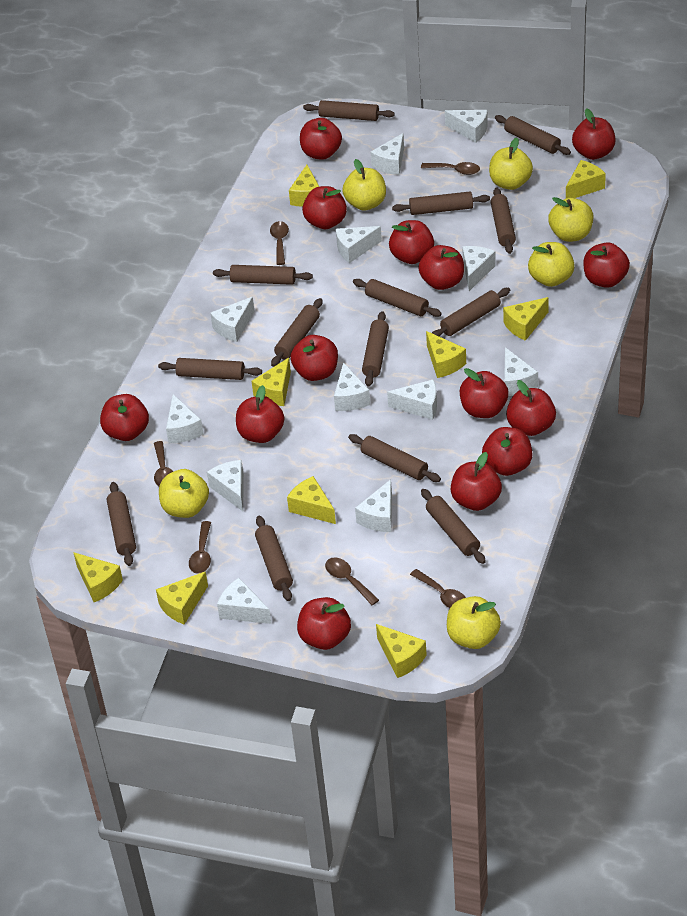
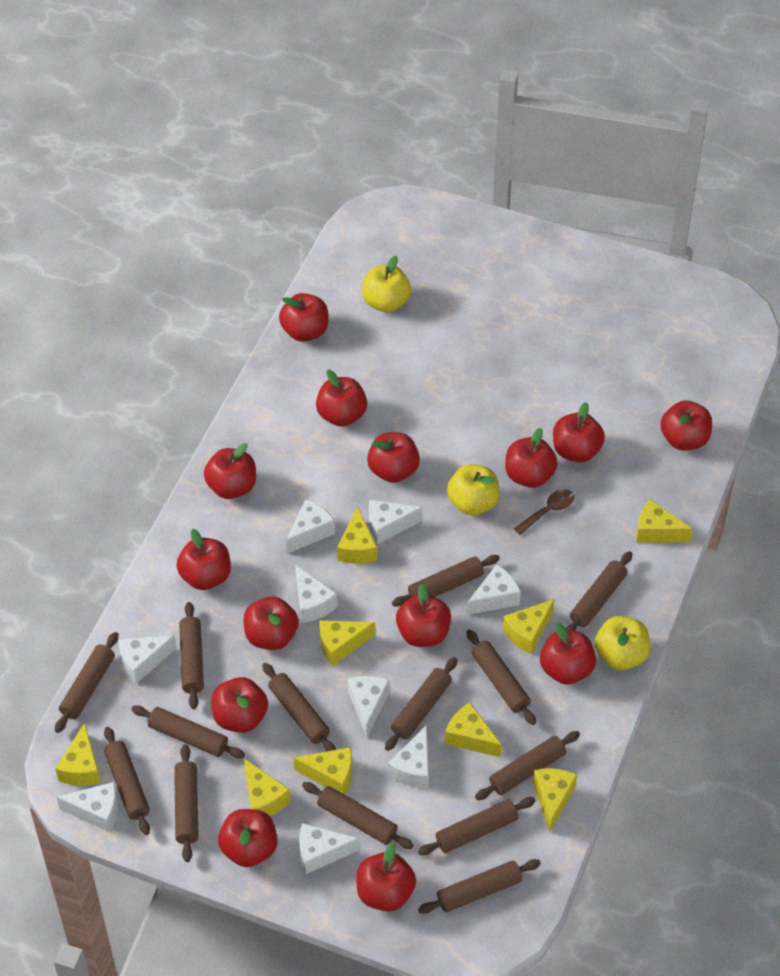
brown spoon: [154,441,173,486] [189,521,211,574] [270,221,289,265] [325,558,379,605] [410,569,466,608] [421,162,480,175] = 6 -> [514,489,574,535] = 1
white cheese: [166,394,203,443] [207,460,244,511] [210,297,255,342] [217,578,272,624] [334,362,370,411] [336,226,382,263] [355,479,392,532] [370,133,404,175] [387,379,437,420] [445,110,488,143] [462,246,496,291] [504,347,538,396] = 12 -> [57,782,118,832] [118,635,176,684] [286,499,335,554] [295,565,338,623] [299,823,360,874] [348,676,390,738] [369,500,423,545] [388,725,429,788] [467,564,521,615] = 9
yellow apple: [159,469,209,518] [342,159,386,211] [447,596,501,649] [489,138,533,190] [528,242,575,287] [548,197,593,242] = 6 -> [362,256,411,312] [447,464,500,515] [595,616,650,670] = 3

